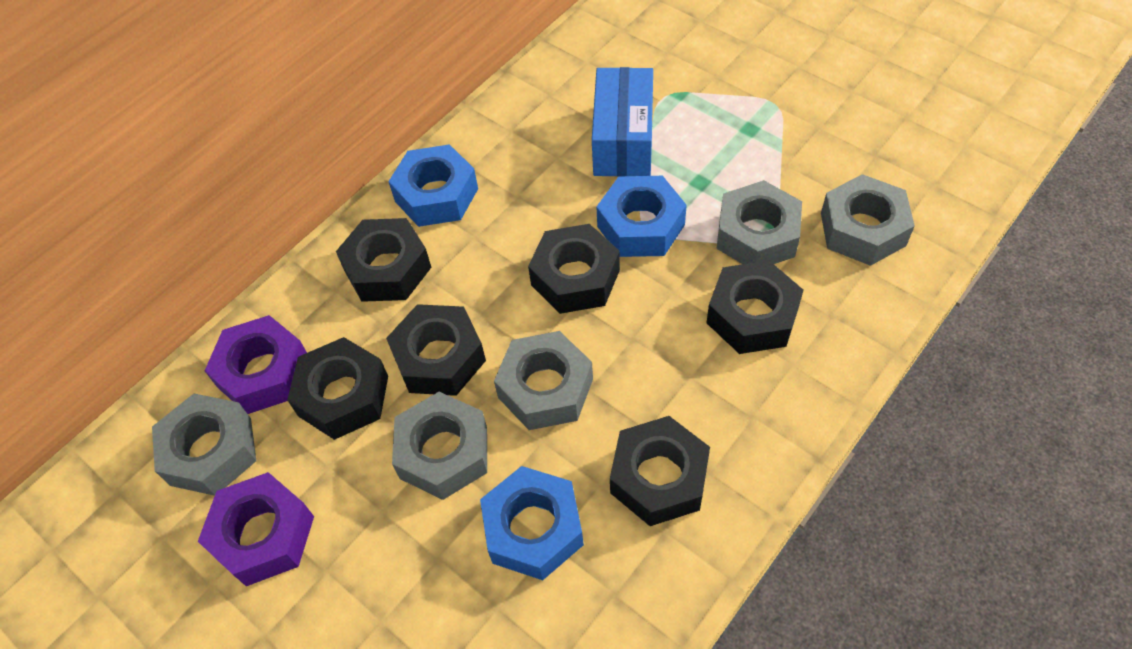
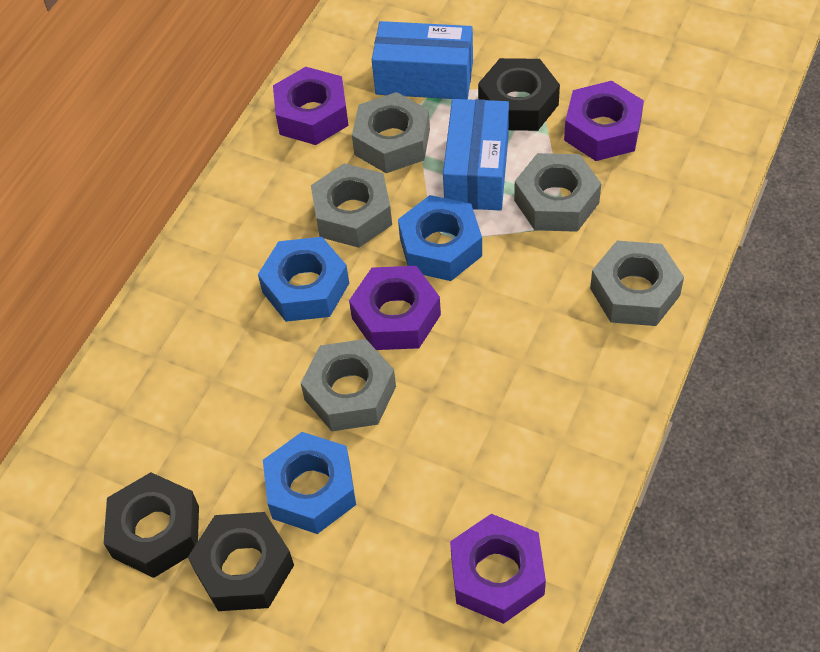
black nut: [287,337,388,440] [336,218,432,302] [386,304,486,396] [528,224,620,314] [610,416,710,526] [706,260,804,354] = 6 -> [104,472,199,578] [188,512,294,611] [478,58,560,131] = 3
blue box: [592,67,653,177] = 1 -> [372,21,473,99] [443,99,509,210] = 2
purple nut: [198,472,314,586] [205,315,307,414] = 2 -> [273,67,349,145] [349,266,441,350] [450,514,546,624] [564,81,644,161] = 4

